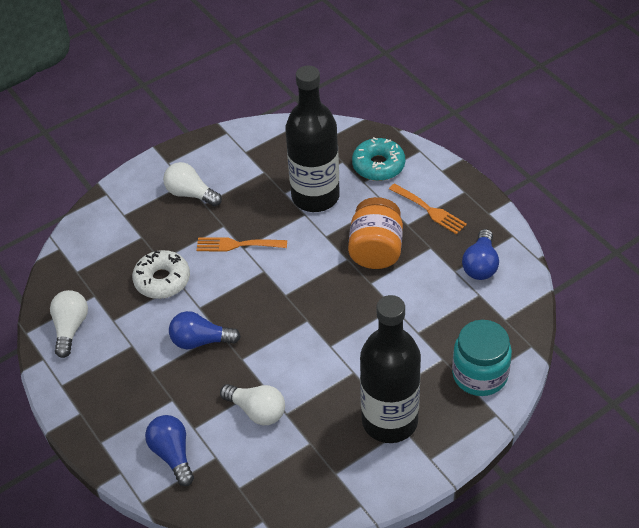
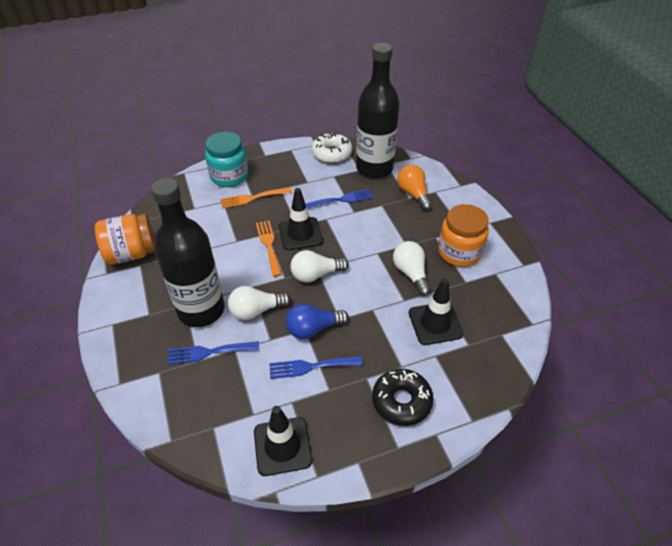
black donut: none = 0 -> [372,369,434,426] = 1
black traffic cone: none = 0 -> [254,406,312,476] [279,188,323,250] [409,278,464,345] = 3
blue fork: none = 0 -> [167,341,259,365] [269,356,363,379] [306,189,374,209] = 3
blue light bulb: [145,415,194,486] [169,311,241,349] [462,229,499,280] = 3 -> [286,304,349,339] = 1
orange jar: [348,197,403,269] = 1 -> [95,214,155,265] [438,204,489,267] = 2
orange light bulb: none = 0 -> [397,165,432,210] = 1
turquoise donut: [352,137,405,181] = 1 -> none = 0

